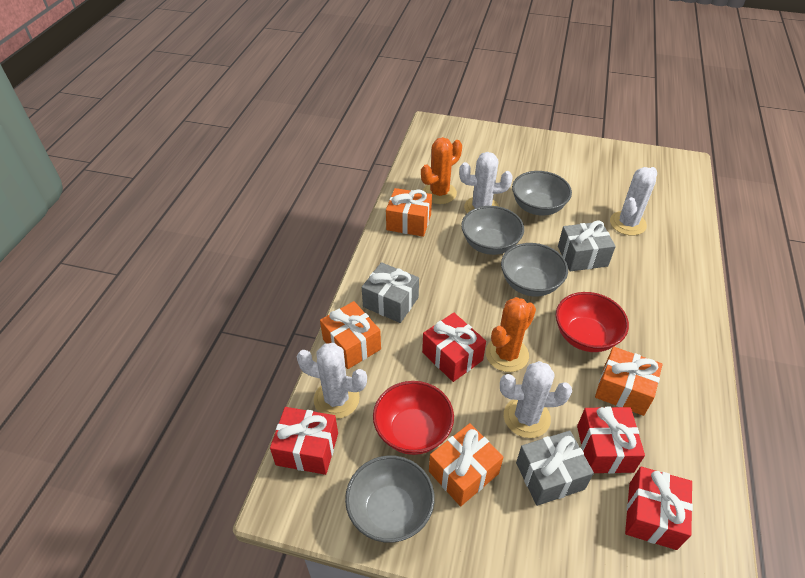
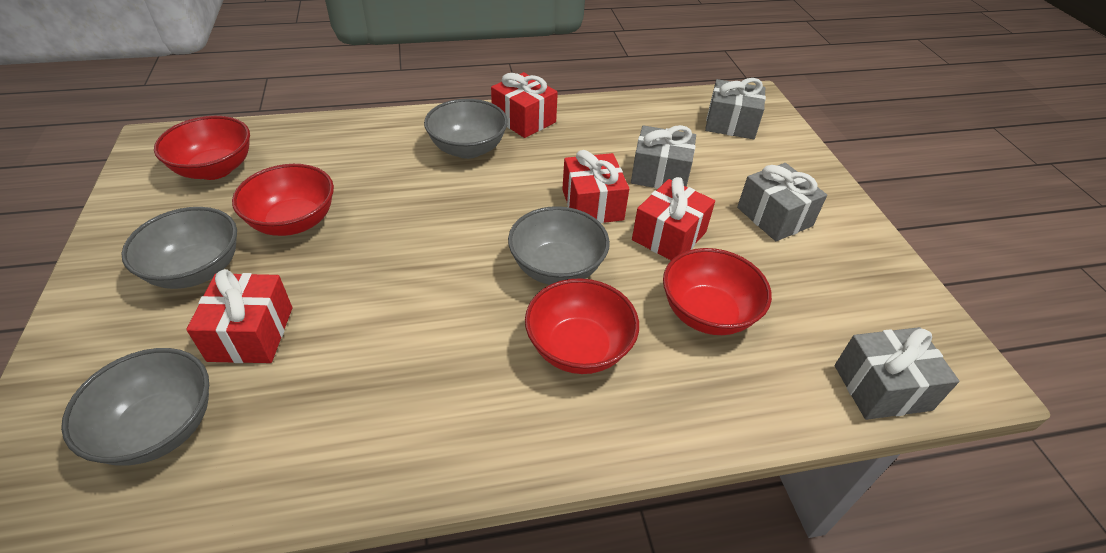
grey gift: [362,262,419,323] [516,431,594,506] [558,220,616,271] = 3 -> [631,125,696,189] [705,78,766,139] [737,163,827,241] [835,327,959,420] = 4
orange cactus: [421,137,462,204] [486,297,536,372] = 2 -> none = 0
orange gift: [320,301,381,369] [386,188,432,237] [429,423,503,506] [595,347,663,416] = 4 -> none = 0
red bowl: [373,381,454,455] [556,292,629,352] = 2 -> [154,116,250,180] [232,164,334,236] [525,278,639,374] [663,248,772,335] = 4
white cactus: [297,343,367,419] [459,152,513,213] [500,361,572,438] [610,167,657,236] = 4 -> none = 0

